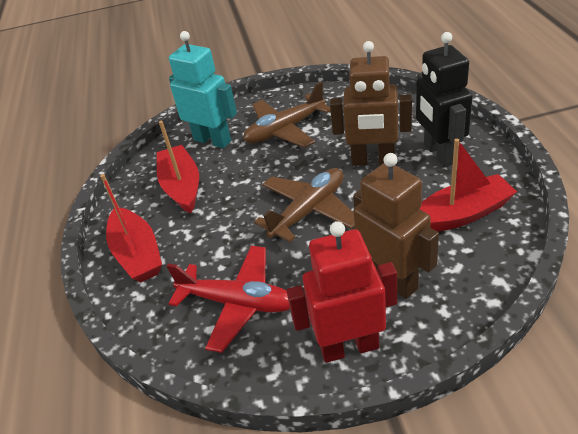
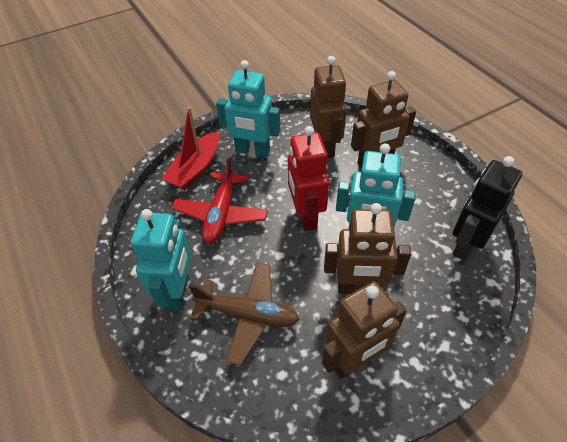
brown plane: [243,82,330,148] [254,168,355,242] = 2 -> [189,262,300,365] = 1
brown robot: [330,41,412,166] [353,153,439,299] = 2 -> [310,56,347,158] [322,281,406,379] [324,203,411,294] [351,71,416,169] = 4
red boat: [100,174,162,282] [157,121,199,213] [420,139,517,232] = 3 -> [162,107,220,190] = 1
turquoise robot: [169,31,237,148] = 1 -> [131,209,192,312] [216,60,280,158] [336,143,415,227] = 3

